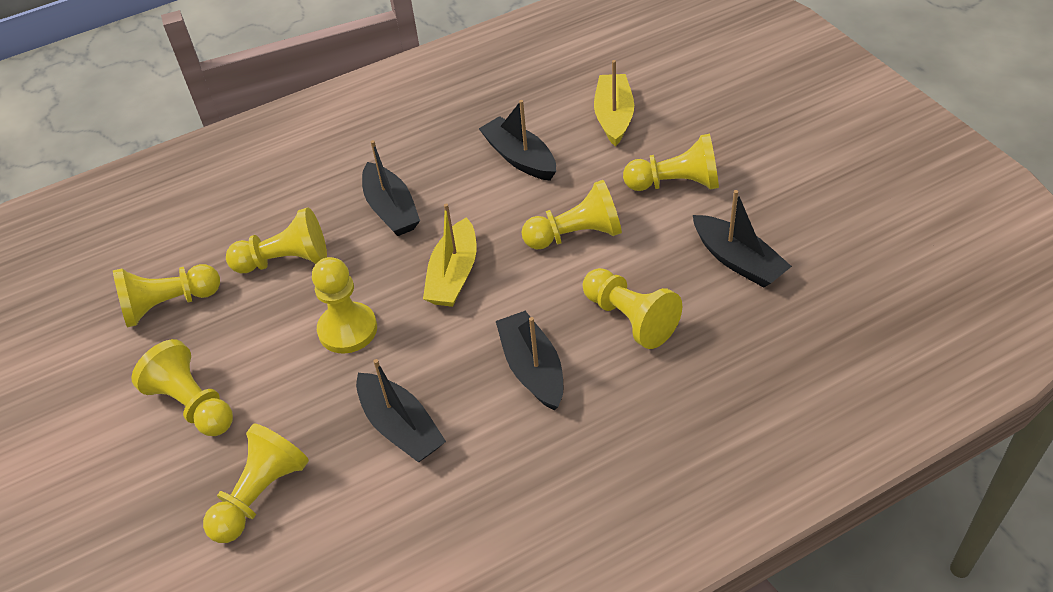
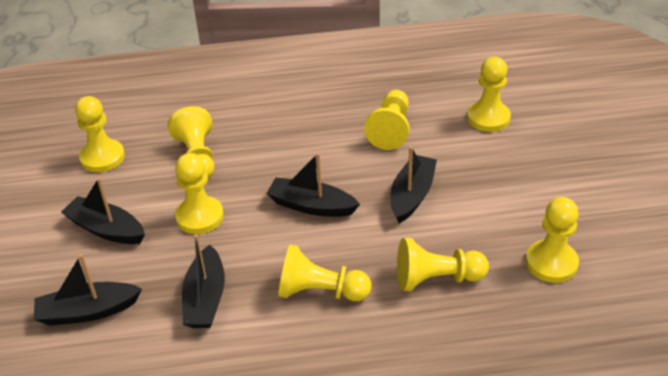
yellow boat: [423,203,476,307] [594,60,634,147] = 2 -> none = 0

